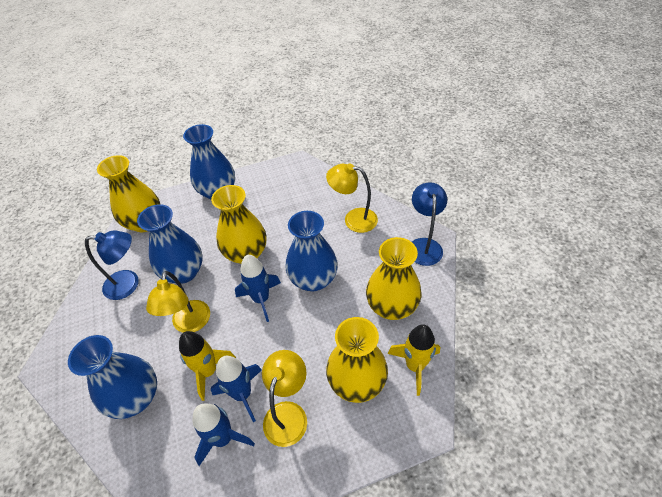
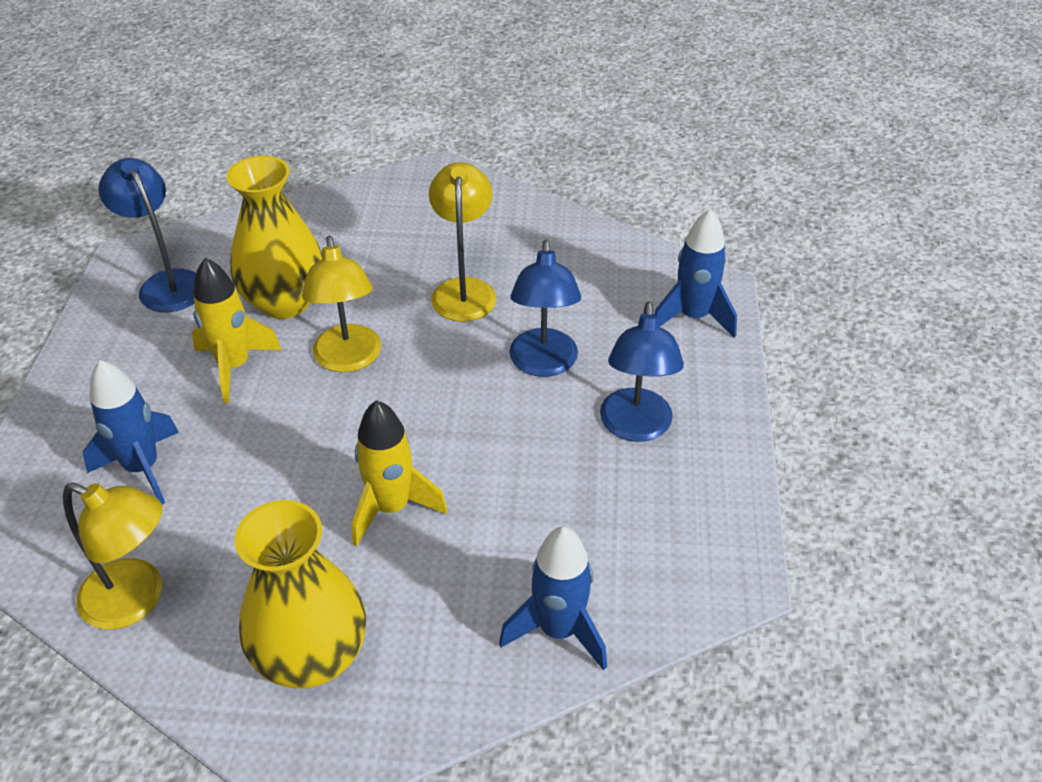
blue lamp: [85,230,139,300] [412,182,447,266] = 2 -> [98,158,196,312] [509,240,581,377] [600,302,684,442] = 3
blue vase: [68,335,157,419] [137,204,203,284] [183,124,235,200] [286,211,338,291] = 4 -> none = 0
yellow vase: [97,155,160,232] [211,185,266,264] [326,317,388,403] [366,237,422,320] = 4 -> [227,156,322,319] [235,500,366,689] = 2

